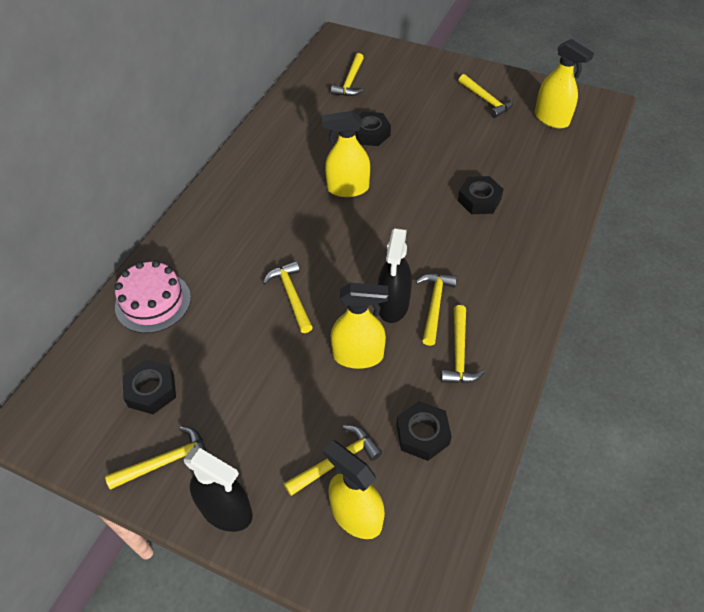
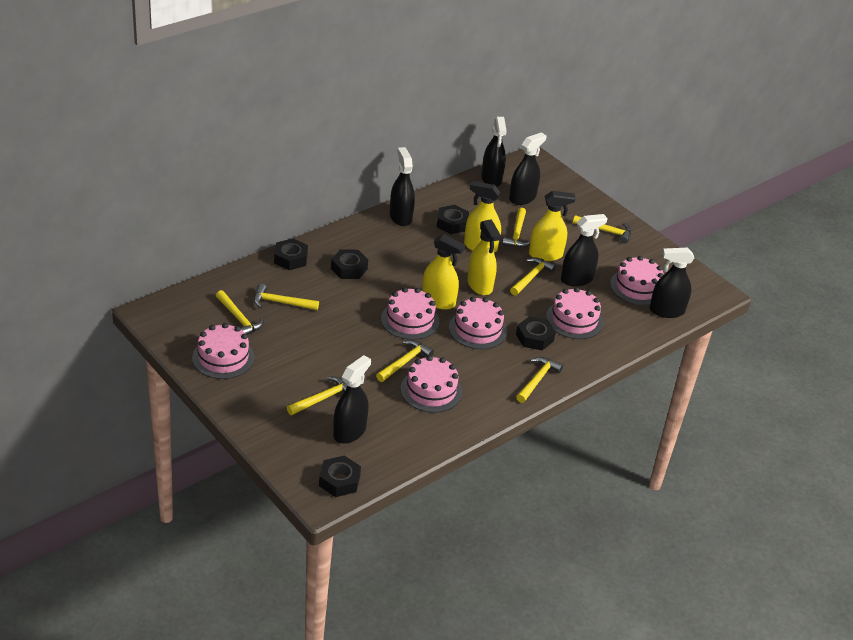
black nut: [123,360,176,414] [355,111,391,146] [396,401,452,461] [458,176,504,214] = 4 -> [274,238,308,270] [319,456,361,497] [331,249,368,279] [437,205,469,234] [516,316,556,350] = 5
black spray bottle: [184,447,253,532] [378,228,412,323] = 2 -> [333,355,371,444] [390,147,415,226] [481,117,507,187] [509,132,547,205] [561,214,608,286] [650,248,694,318] = 6
pink cake: [114,260,191,333] = 1 -> [192,323,254,379] [381,287,439,340] [401,355,462,413] [449,297,507,349] [546,287,603,339] [610,256,664,305] = 6
yellow hammer: [105,426,207,489] [263,261,313,333] [284,425,382,496] [331,53,364,96] [416,274,457,346] [441,305,485,383] [459,74,513,118] = 7 -> [216,290,264,335] [254,284,319,310] [287,377,347,415] [376,340,434,382] [502,208,530,247] [510,257,556,296] [516,357,563,403] [573,215,631,244] = 8

